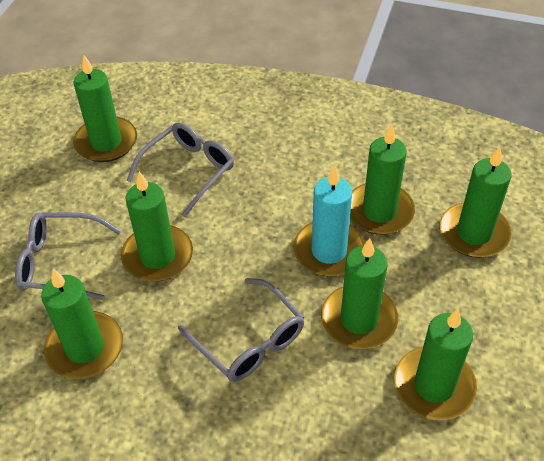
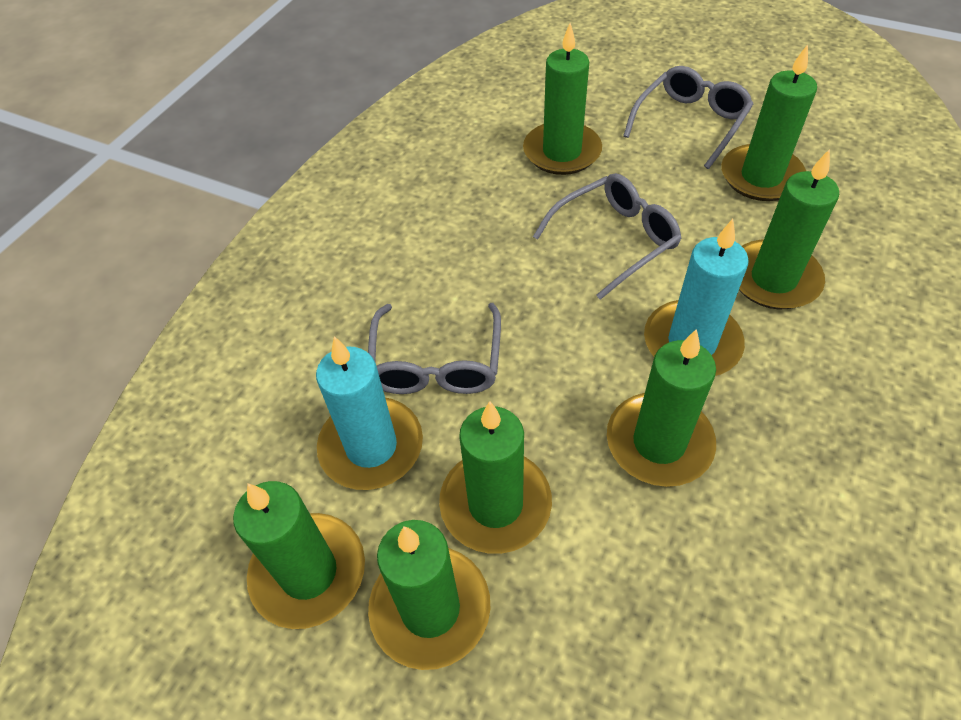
turquoise candle: [293,166,365,277] = 1 -> [316,336,423,490] [644,219,749,376] = 2

